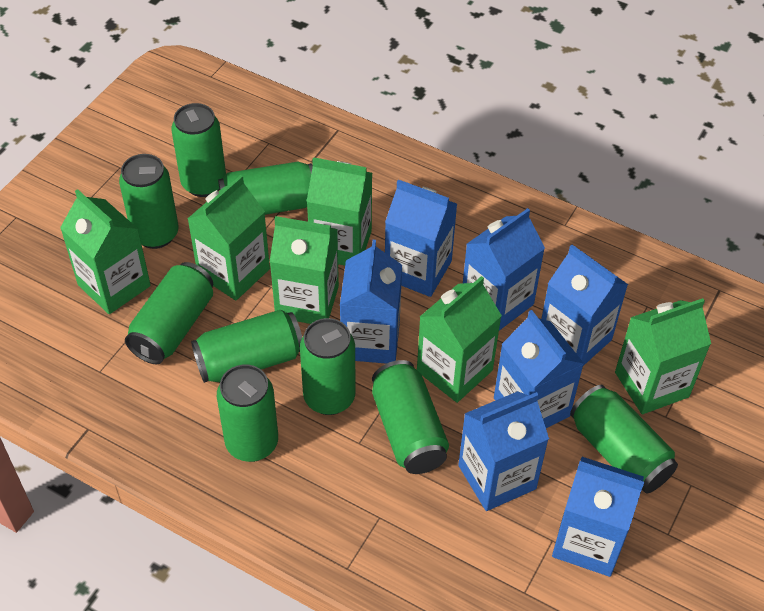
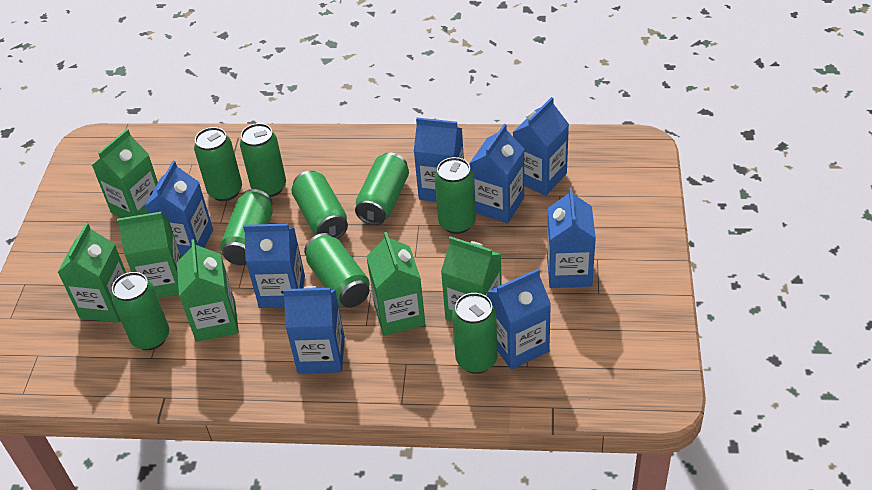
blue carton: [340,240,402,364] [385,179,457,297] [458,391,549,511] [463,208,545,331] [494,310,584,428] [541,245,628,366] [552,457,644,577] = 7 -> [145,161,213,256] [243,224,305,308] [283,286,345,373] [414,118,464,202] [469,124,524,223] [487,269,551,370] [513,97,569,196] [547,187,596,288] = 8

